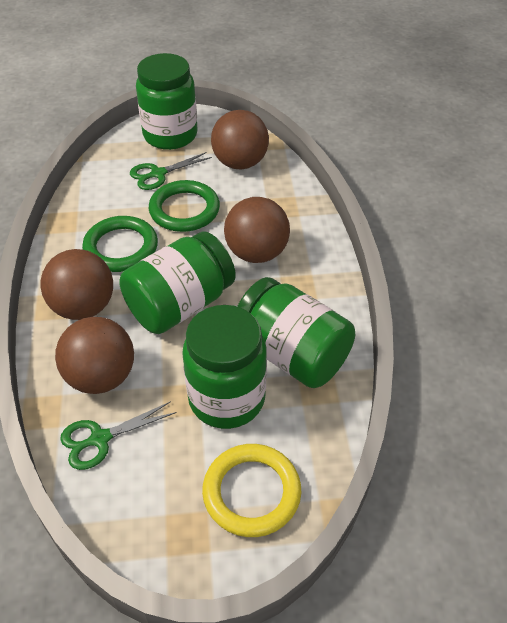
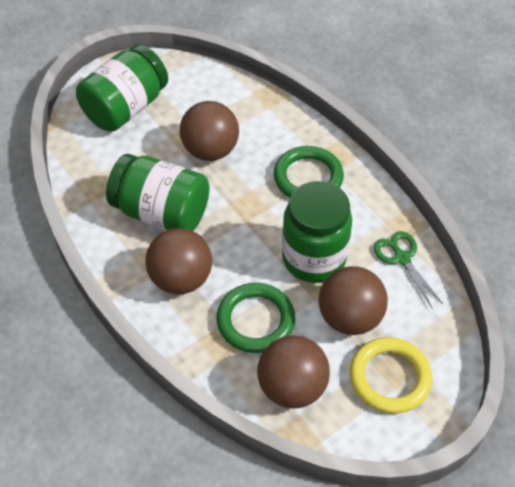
green jar: [119,231,236,334] [136,53,198,150] [182,305,267,429] [237,277,355,388] = 4 -> [76,44,168,132] [106,154,209,231] [282,181,352,283] = 3
green scissors: [60,401,176,470] [130,152,212,190] = 2 -> [373,231,443,309] = 1

